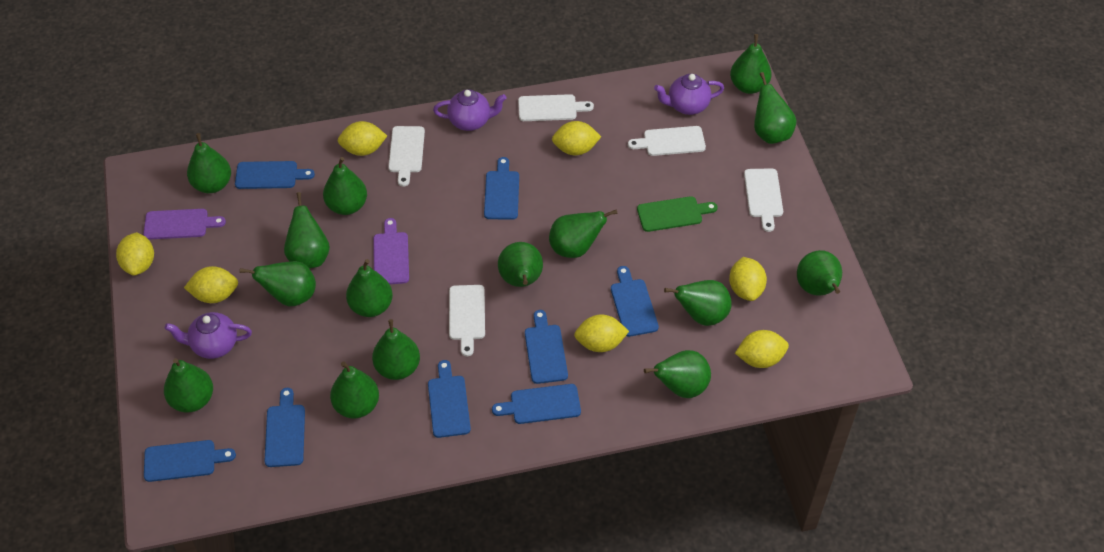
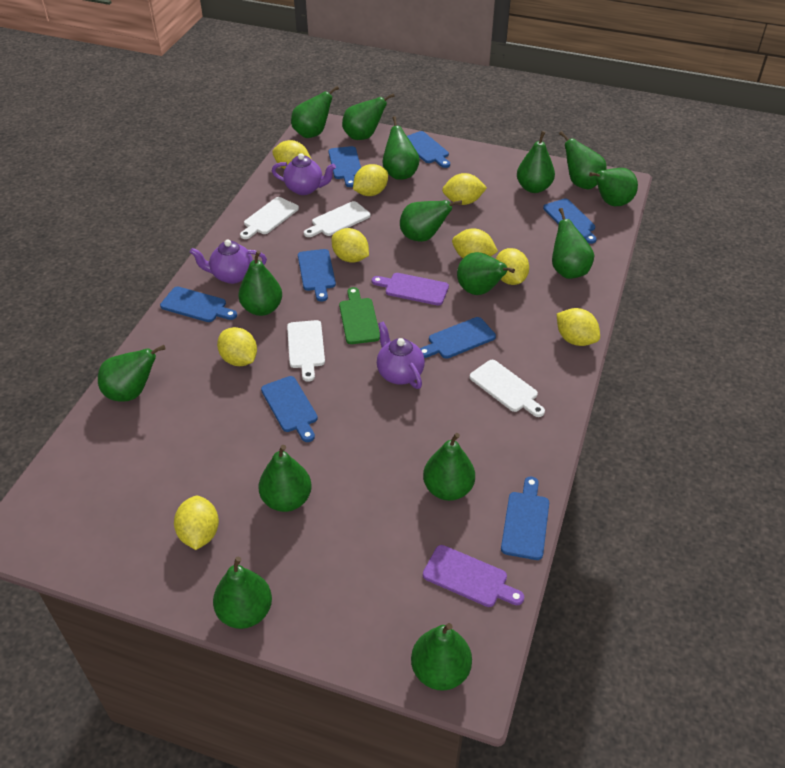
white cutting board: [388,126,425,187] [449,285,485,356] [518,94,594,121] [628,126,706,156] [744,168,783,232] = 5 -> [240,197,299,239] [287,320,325,382] [304,201,370,237] [469,360,545,417] = 4
yellow lemon: [116,232,154,275] [184,266,238,303] [338,121,387,156] [552,121,601,155] [574,315,629,352] [729,257,767,301] [735,330,789,368] = 7 -> [174,496,219,550] [217,327,257,366] [272,140,312,169] [332,228,369,263] [353,164,388,196] [442,173,487,205] [452,228,498,258] [496,248,529,285] [557,308,600,346] = 9

